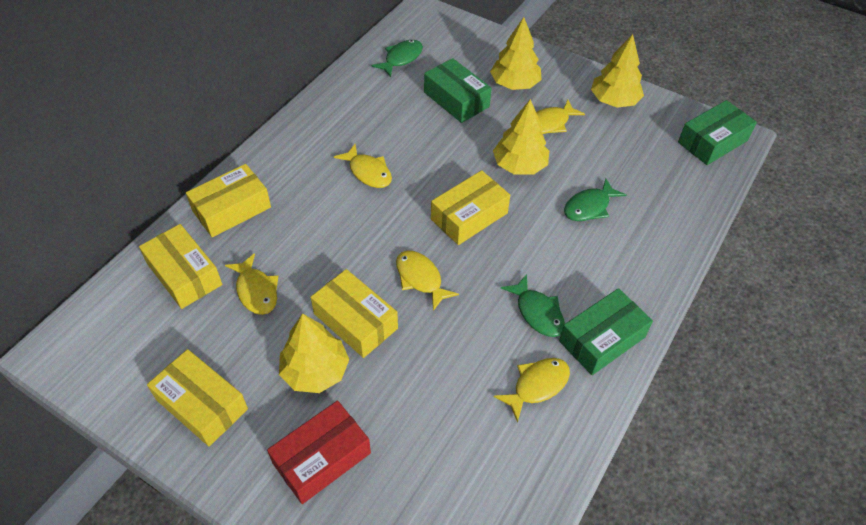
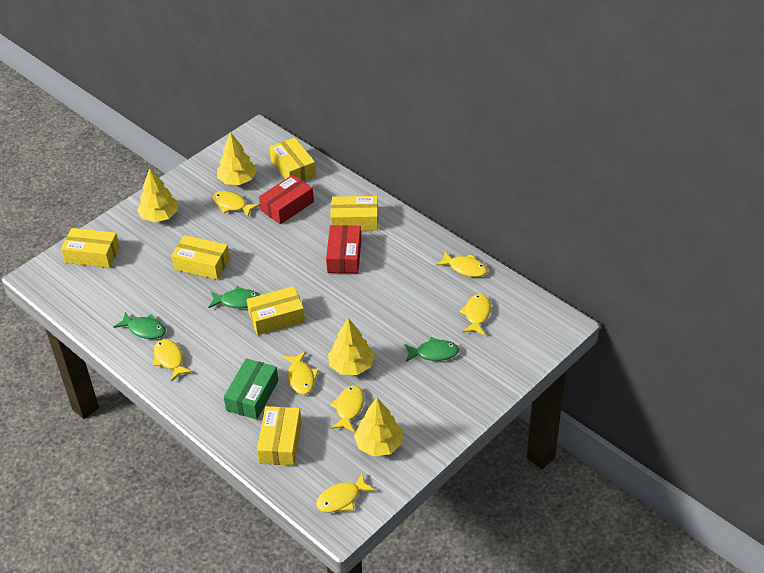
green box: [424,58,492,123] [559,288,653,375] [678,100,757,165] = 3 -> [224,358,278,420] = 1
red box: [267,401,371,504] = 1 -> [259,175,314,224] [326,225,361,273] = 2
yellow box: [139,224,222,309] [147,349,248,446] [186,164,271,237] [311,269,398,358] [431,170,510,245] = 5 -> [61,228,120,268] [171,235,230,280] [247,286,305,335] [257,406,302,466] [269,137,316,181] [330,196,378,231] = 6
yellow fish: [225,253,278,315] [334,144,392,188] [396,251,459,311] [494,358,570,423] [536,100,585,134] = 5 -> [153,339,193,381] [213,191,259,217] [283,351,319,395] [316,473,375,512] [330,385,365,433] [436,252,488,277] [459,294,491,335] = 7

